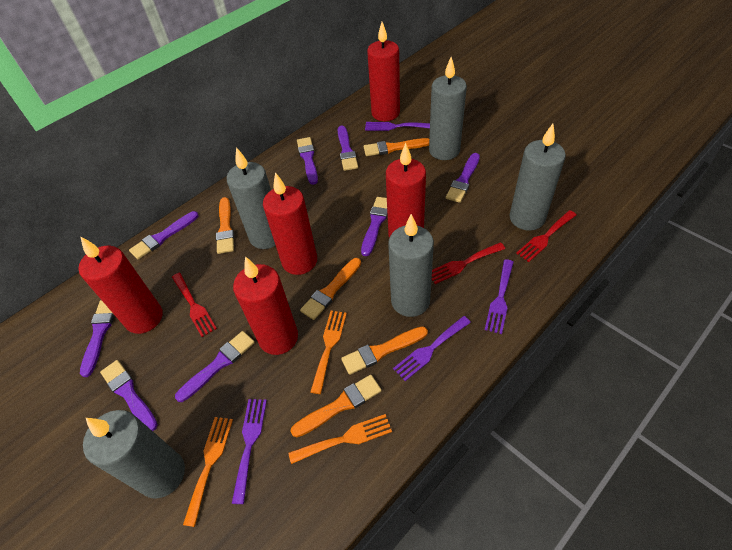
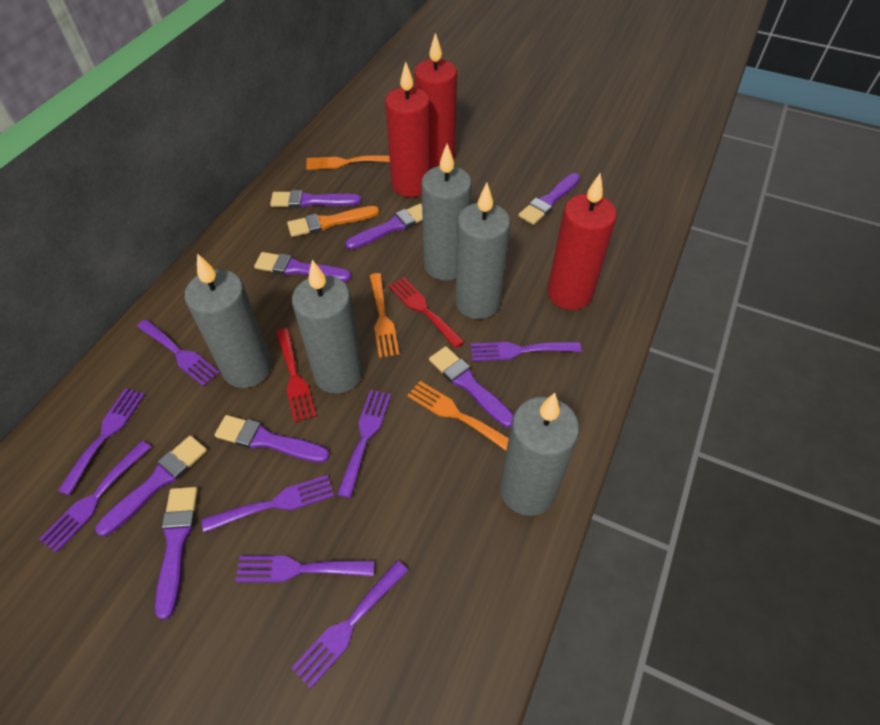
orange brush: [216,197,234,254] [290,375,382,437] [300,258,361,320] [341,326,428,375] [364,138,429,156] = 5 -> [287,206,379,237] = 1
purple fork: [232,399,267,504] [365,122,430,131] [393,316,471,381] [485,259,514,334] = 4 -> [39,441,151,553] [58,388,145,495] [137,319,220,387] [202,475,334,533] [235,556,374,582] [291,560,408,689] [337,390,391,498] [471,342,581,361] = 8
red candle: [79,236,162,334] [233,256,298,355] [263,172,317,275] [367,22,400,121] [386,143,426,238] = 5 -> [385,62,431,197] [414,33,457,167] [547,173,617,310] = 3
red fork: [172,273,217,337] [432,242,505,284] [516,210,576,262] = 3 -> [276,328,316,422] [388,277,464,348] = 2

